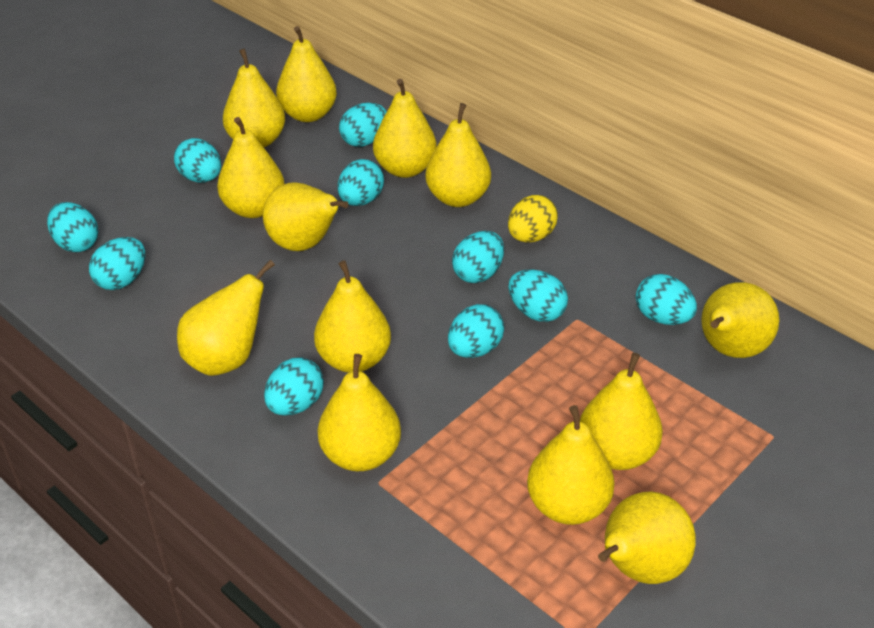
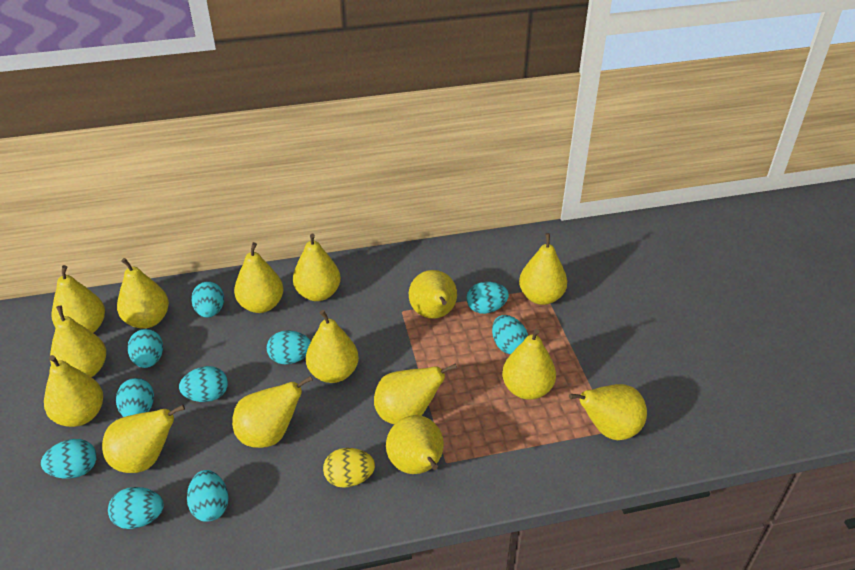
yellow pear: [177,260,275,376] [217,117,285,218] [223,49,285,147] [263,182,348,251] [276,26,337,122] [314,260,391,373] [318,354,401,471] [373,79,437,178] [425,103,491,207] [527,405,615,525] [580,353,663,470] [598,492,696,584] [701,282,779,358] = 13 -> [44,355,103,427] [50,305,106,377] [52,265,105,333] [102,405,185,473] [117,258,169,329] [232,376,313,448] [234,242,284,313] [293,234,341,301] [306,310,359,383] [374,363,457,424] [386,415,444,474] [409,270,457,319] [502,329,556,400] [519,233,567,305] [569,384,647,440] = 15

